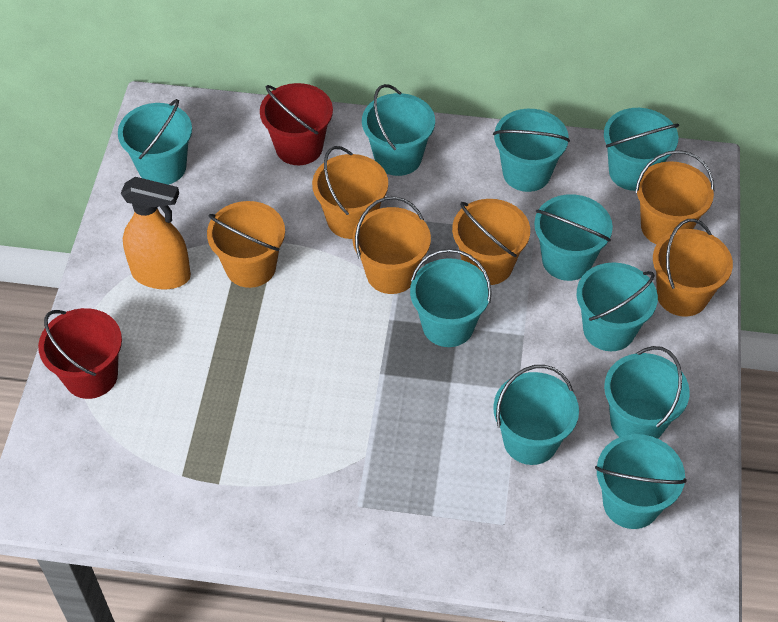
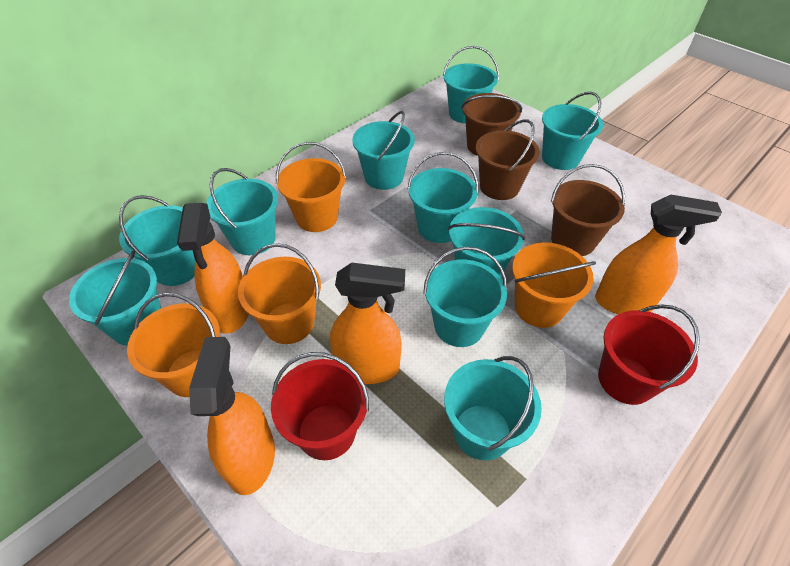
brown bucket: none = 0 -> [461,93,522,156] [476,119,540,200] [551,164,625,256] = 3
orange bucket: [207,201,285,288] [312,146,388,239] [353,196,431,294] [452,199,530,285] [635,150,714,244] [653,219,733,317] = 6 -> [127,293,220,397] [238,243,321,344] [276,142,346,232] [512,243,596,328] = 4
orange spray bottle: [120,177,191,289] = 1 -> [177,203,249,334] [189,337,275,495] [330,262,405,384] [595,195,722,314] = 4

